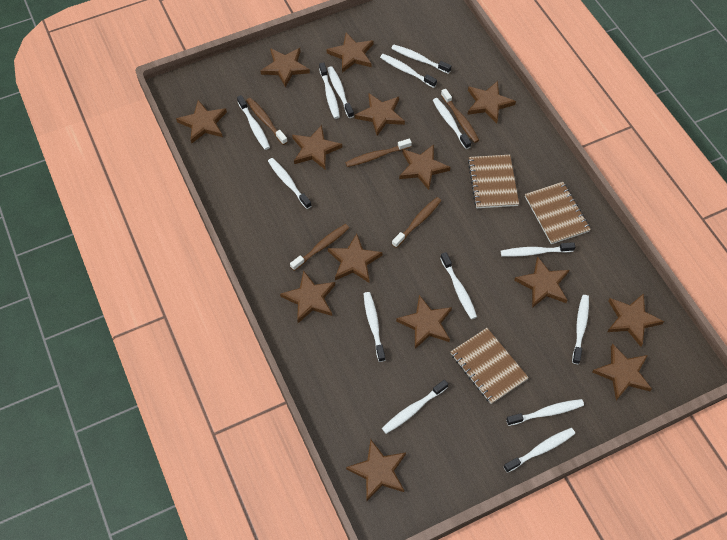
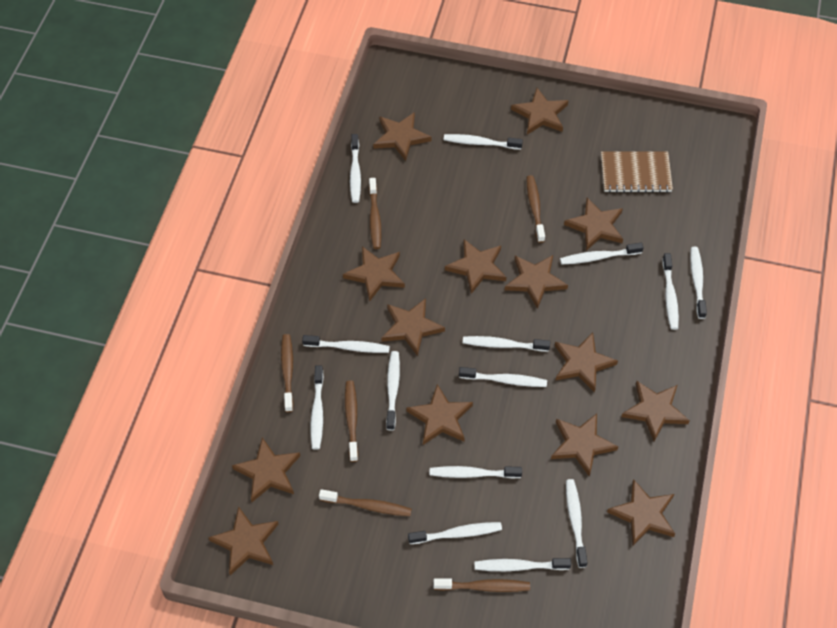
brown notebook: [450,328,529,404] [468,155,519,208] [525,182,591,244] = 3 -> [601,151,673,193] = 1
brown toothbrush: [246,98,288,145] [290,224,349,271] [345,138,412,167] [392,197,441,248] [441,89,479,143] = 5 -> [281,334,294,412] [319,489,412,516] [345,381,359,462] [369,178,382,249] [433,578,530,592] [527,175,545,243] = 6

